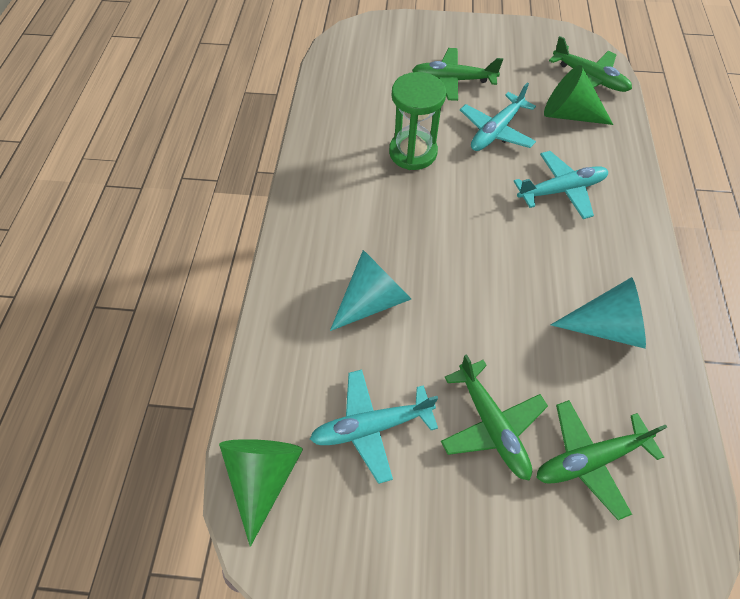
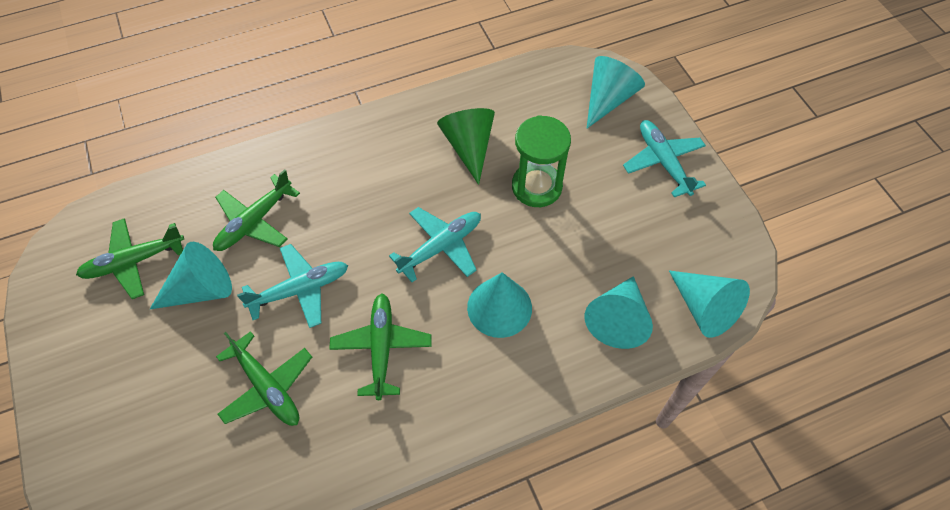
green cone: [219,439,303,547] [544,65,613,125] = 2 -> [437,108,495,185] = 1
turquoise cone: [330,250,411,331] [551,277,646,349] = 2 -> [150,242,232,309] [467,272,532,338] [584,276,653,349] [586,56,645,129] [669,271,750,338] = 5

